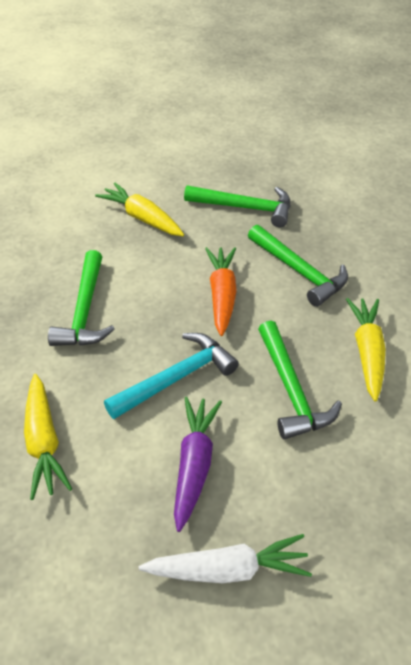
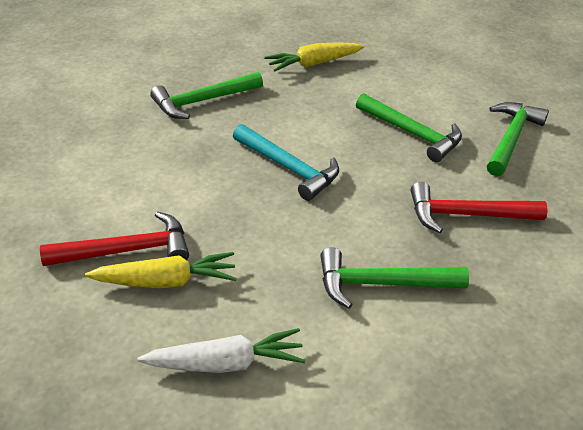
orange carrot: [205,247,237,336] = 1 -> none = 0
purple carrot: [174,397,222,532] = 1 -> none = 0
red hammer: none = 0 -> [40,211,189,266] [411,182,547,233] = 2
yellow carrot: [24,374,72,500] [95,183,184,236] [346,298,386,402] = 3 -> [85,252,236,288] [264,42,364,72] = 2

